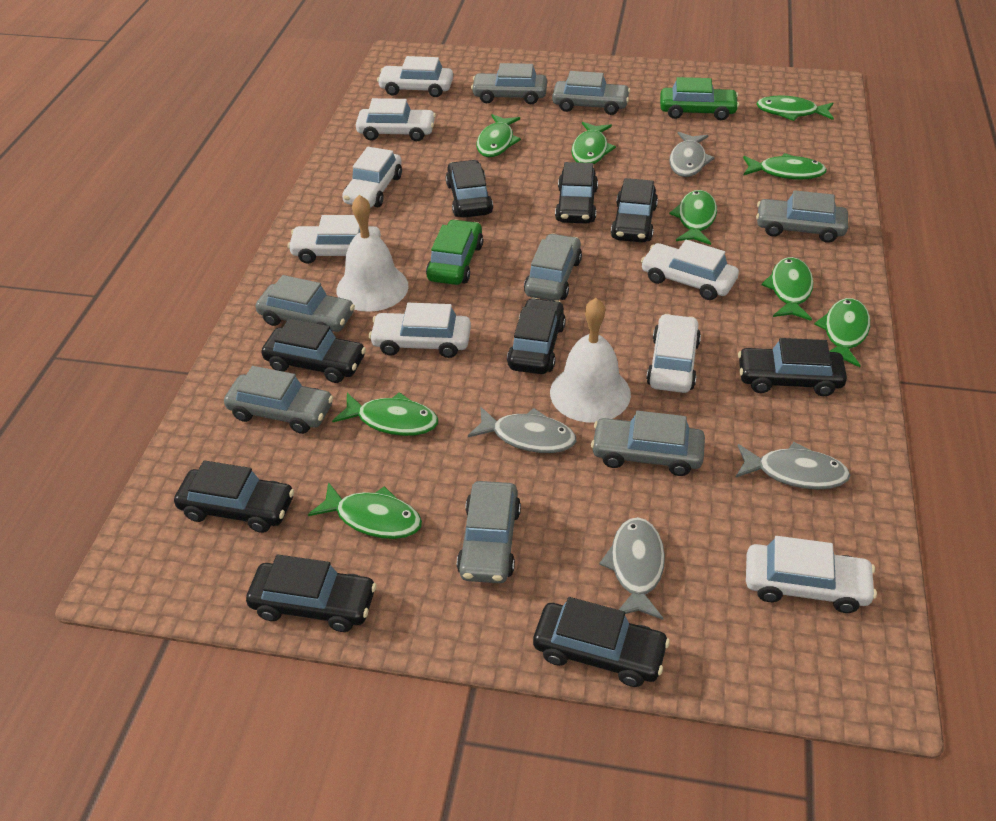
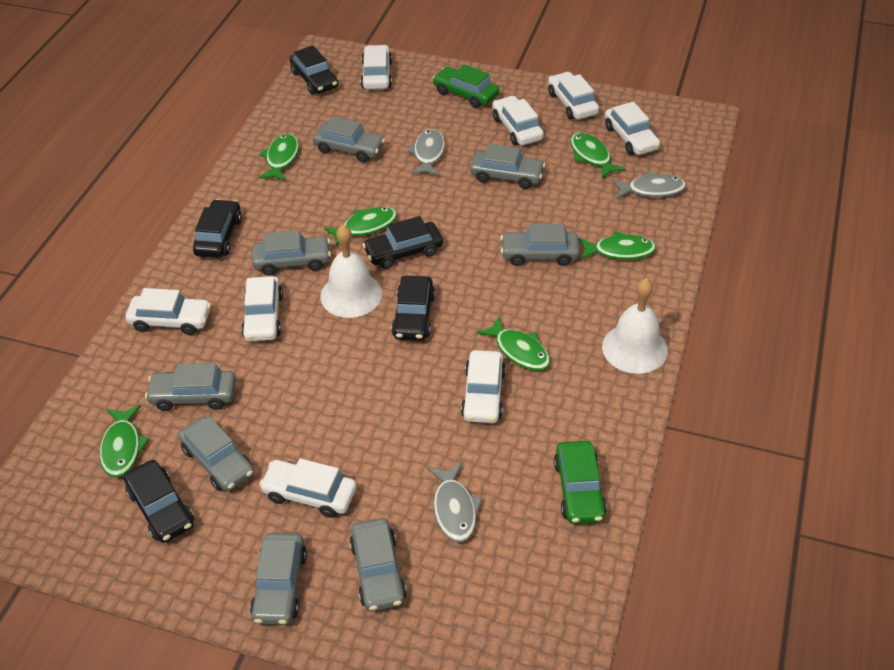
black car: [174,460,294,533] [246,555,377,632] [261,318,366,383] [446,160,493,218] [507,298,566,374] [533,597,670,687] [555,162,598,224] [611,178,658,243] [738,338,847,396] = 9 -> [124,460,194,543] [193,199,242,258] [290,45,338,95] [362,216,443,269] [391,276,435,341] = 5
green fish: [308,482,422,539] [332,392,438,436] [476,114,521,157] [571,122,616,164] [669,190,717,245] [743,153,827,180] [756,95,834,121] [762,257,814,321] [814,298,870,367] = 9 -> [100,405,149,477] [259,134,299,181] [324,207,398,246] [477,316,550,371] [570,133,626,179] [579,231,656,260] = 6
grey fish: [468,407,576,453] [599,517,665,620] [669,132,715,177] [735,442,850,490] = 4 -> [407,129,445,176] [428,462,483,542] [612,171,686,199] = 3

